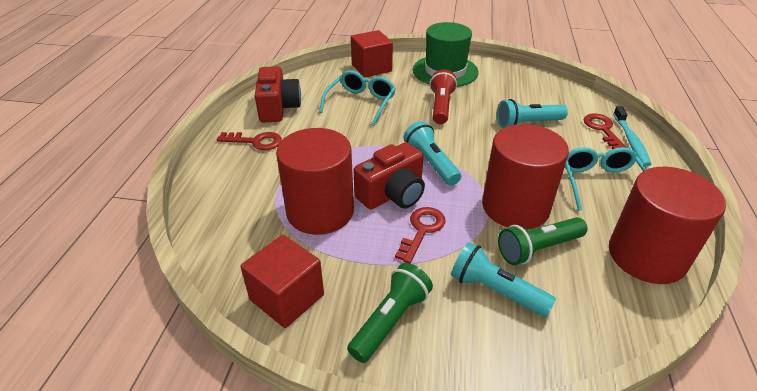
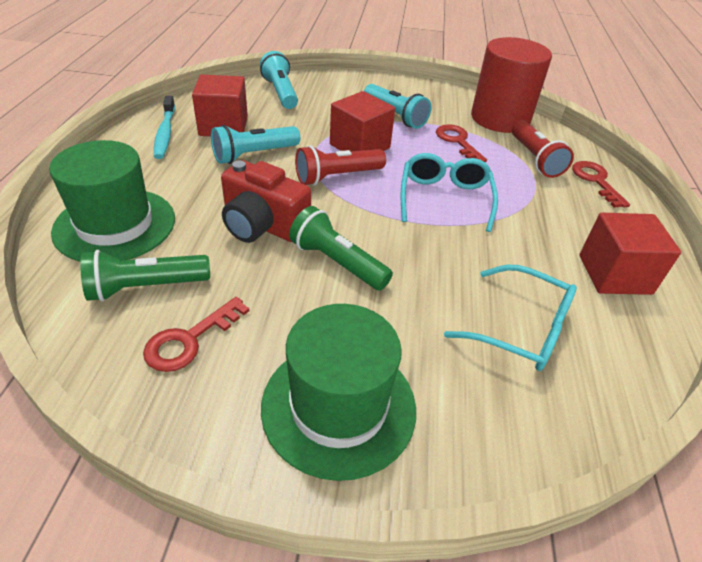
green hat: [413,22,479,87] = 1 -> [49,140,175,262] [261,304,416,481] = 2
red camera: [255,66,301,123] [353,142,425,210] = 2 -> [221,160,311,243] = 1
red cube: [240,235,324,328] [351,30,393,78] = 2 -> [192,75,248,136] [330,91,395,152] [579,213,681,295] = 3
red cylinder: [276,128,354,235] [482,124,569,229] [609,167,726,284] = 3 -> [471,37,552,133] = 1
red flashlight: [430,69,457,124] = 1 -> [295,145,386,186] [512,120,574,178] = 2

